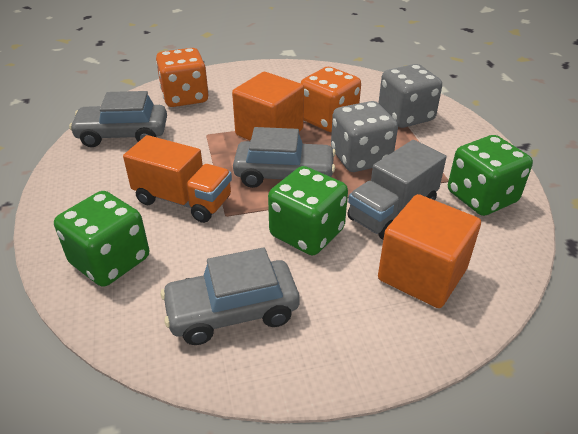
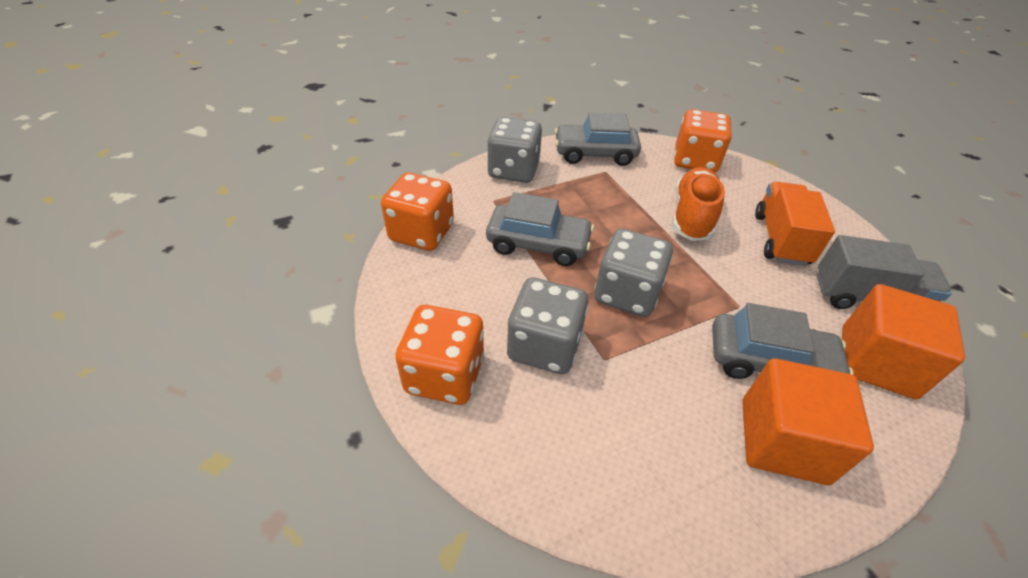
green dice: [54,191,149,287] [268,166,348,255] [448,135,533,216] = 3 -> none = 0
grey dice: [331,101,398,172] [379,64,442,128] = 2 -> [487,117,542,183] [507,278,588,374] [594,229,673,317] = 3
orange dice: [156,48,209,107] [301,67,361,132] = 2 -> [381,172,454,251] [395,305,484,405] [674,109,732,172] = 3
orange shoe: none = 0 -> [672,167,725,241] = 1

